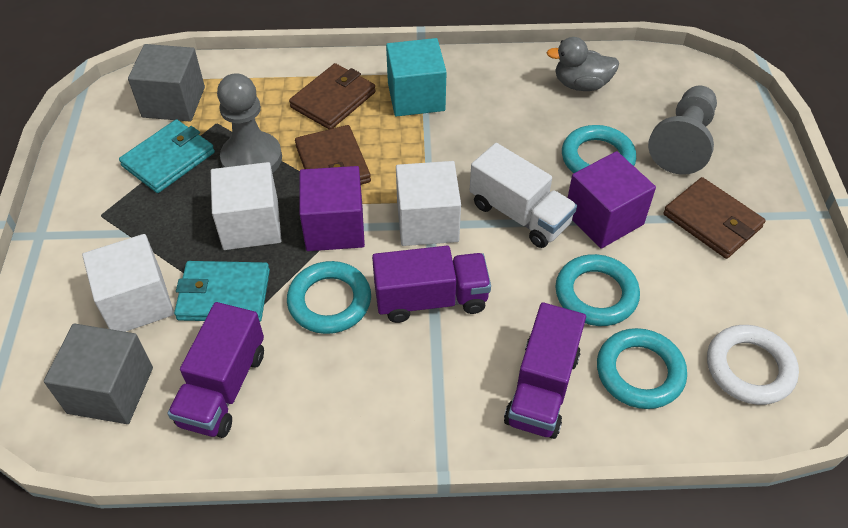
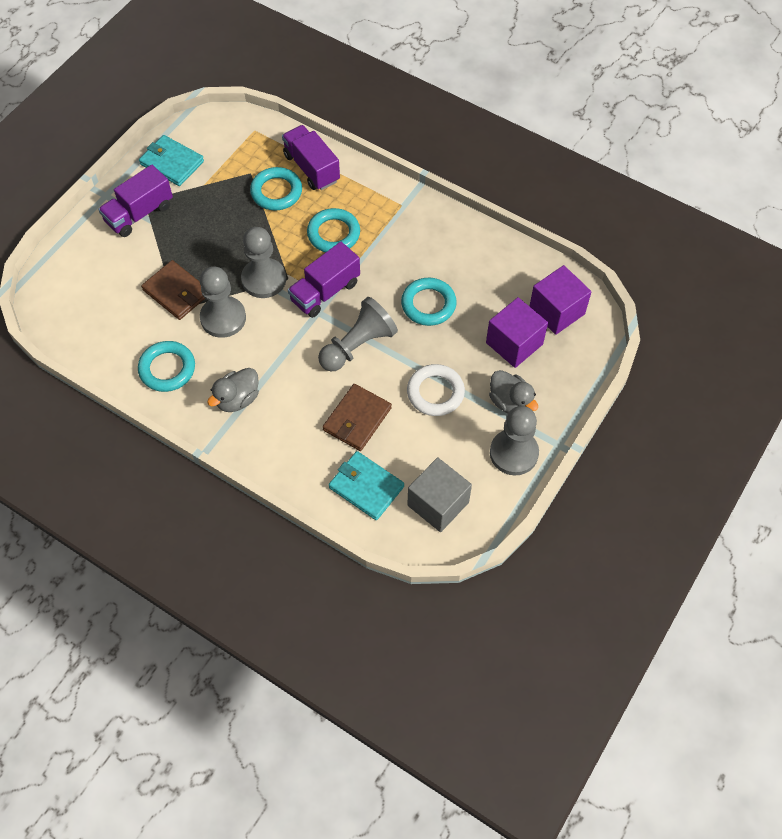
brown wallet: [289,63,376,129] [295,125,371,185] [663,177,766,259] = 3 -> [141,260,205,320] [323,384,392,451] = 2
grey cube: [44,323,153,424] [128,44,205,121] = 2 -> [407,457,472,532] = 1
grey duck: [547,37,619,91] = 1 -> [207,368,259,412] [489,370,538,413] = 2
grey pawn: [217,73,282,173] [648,85,717,175] = 2 -> [200,267,246,338] [241,227,286,298] [318,297,398,371] [490,406,539,475] = 4
turquoise cube: [386,38,446,117] = 1 -> none = 0
white cube: [82,234,174,332] [211,162,282,250] [396,161,461,246] = 3 -> none = 0
white truck: [470,143,577,248] = 1 -> none = 0

